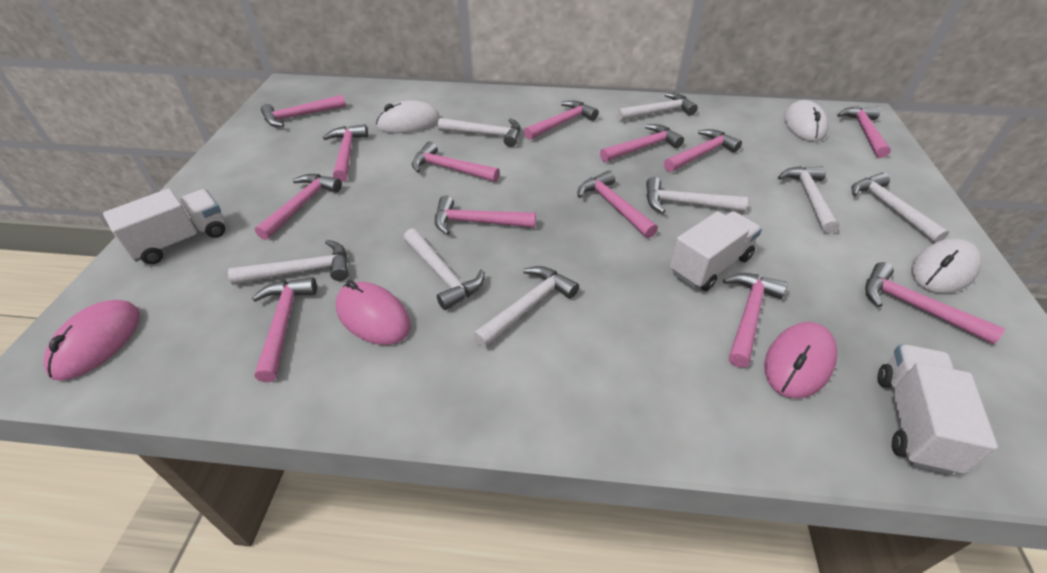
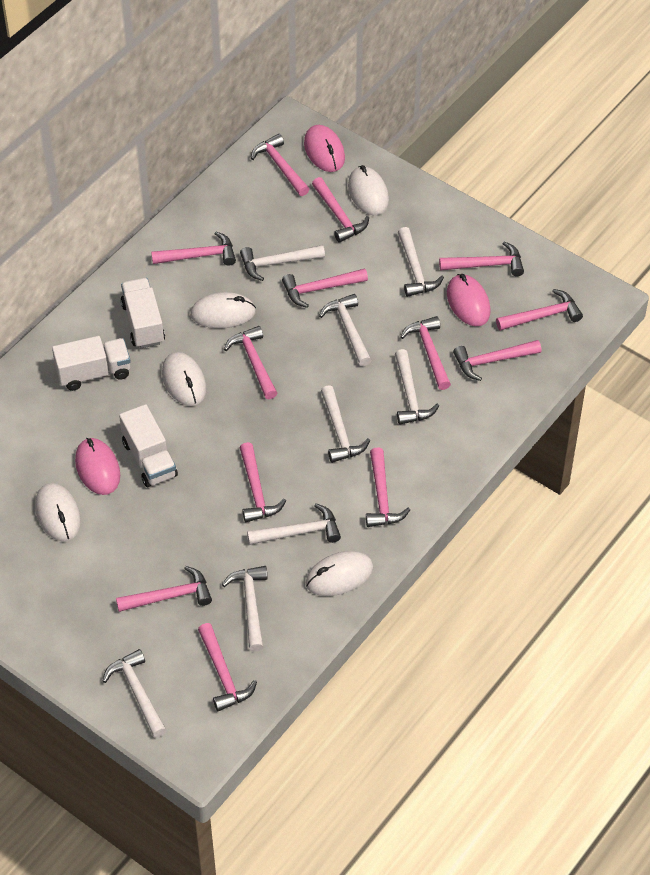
white mouse: [376,100,440,133] [784,100,828,142] [911,238,982,293] = 3 -> [35,483,81,541] [162,352,206,406] [190,292,256,328] [306,551,373,596] [348,165,389,215] = 5

